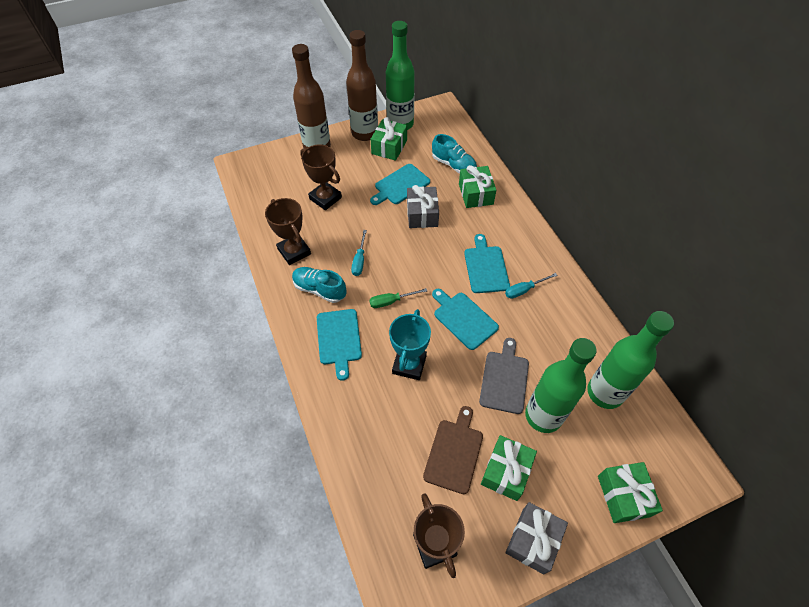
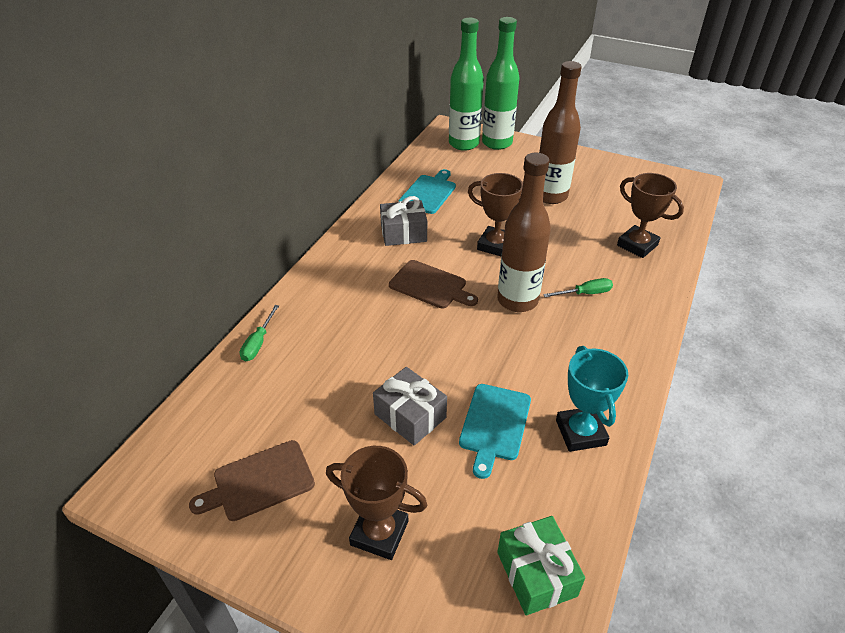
brown cutting board: [423,406,483,494] = 1 -> [189,440,315,521] [389,260,478,309] = 2
green bottle: [386,21,415,130] [525,338,597,433] [587,311,674,409] = 3 -> [449,18,484,151] [482,17,520,150] = 2
green gift: [371,117,407,161] [459,165,496,208] [481,435,537,501] [598,462,663,523] = 4 -> [497,516,585,615] = 1
green screwdriver: [369,288,427,308] = 1 -> [240,305,279,362] [543,278,613,297] = 2
grey cutting board: [479,338,529,414] = 1 -> none = 0
turquoise cutting board: [317,309,362,380] [370,164,430,205] [432,289,499,350] [464,234,510,293] = 4 -> [398,169,456,214] [459,384,531,479] = 2
turquoise screwdriver: [351,230,367,276] [505,273,558,299] = 2 -> none = 0
turquoise shoe: [292,267,346,303] [432,134,477,174] = 2 -> none = 0

